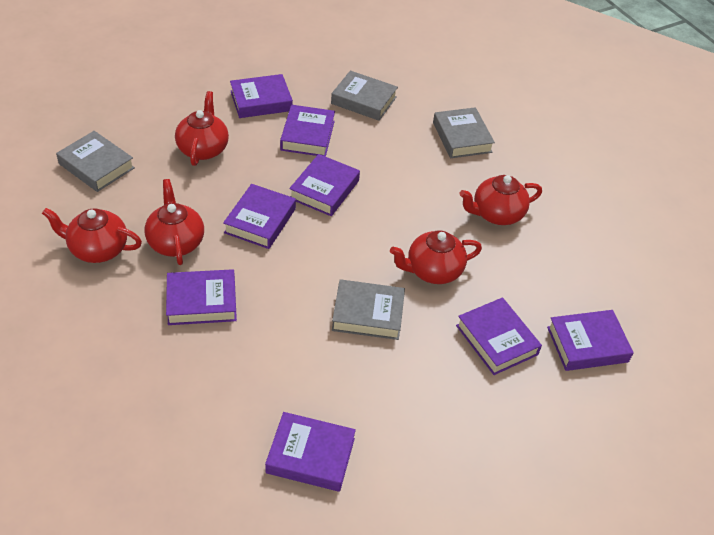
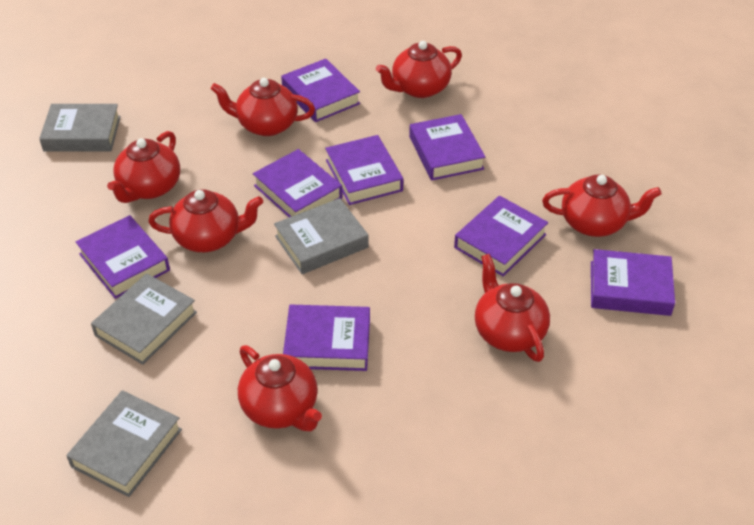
red teapot: [42,208,142,263] [145,179,204,265] [175,91,229,166] [390,230,482,284] [459,175,542,225] = 5 -> [107,131,180,203] [148,189,263,252] [211,78,315,136] [238,345,322,431] [376,41,462,98] [475,254,550,362] [542,175,662,237] = 7

